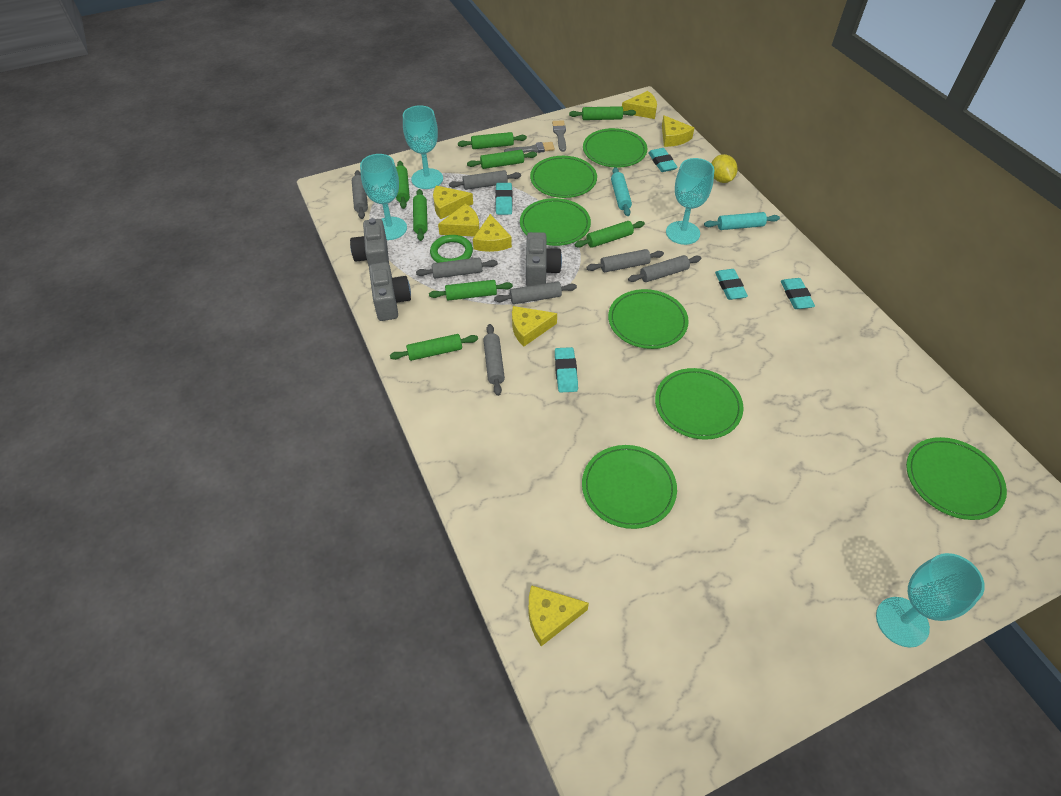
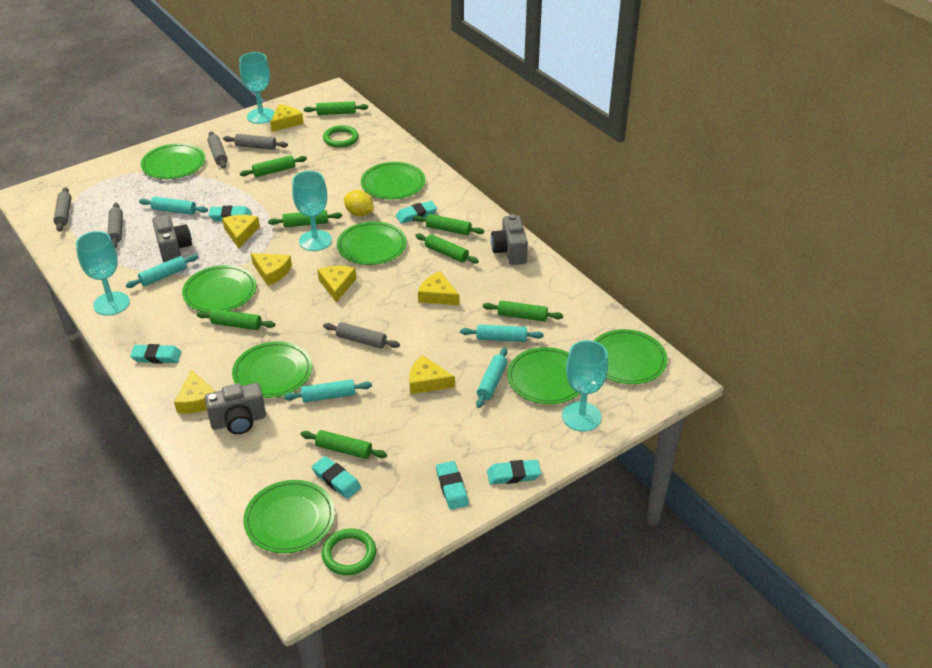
green plate: [520,198,591,246] [530,156,597,198] [582,445,677,529] [583,128,647,167] [608,289,689,349] [655,368,744,440] [906,437,1007,520] = 7 -> [141,143,205,179] [182,265,257,313] [232,341,312,398] [243,480,335,553] [337,221,407,265] [361,162,426,200] [507,347,580,404] [594,329,667,384] = 8
green ring: [430,235,473,263] = 1 -> [322,529,376,575] [323,125,359,148] = 2
grey brush: [504,142,555,153] [552,120,566,152] = 2 -> none = 0
grey rolling pin: [352,170,368,219] [416,257,498,278] [449,170,521,190] [483,324,505,396] [494,282,577,304] [586,249,664,272] [628,255,701,282] = 7 -> [53,187,71,232] [107,203,123,248] [207,131,227,168] [223,134,288,150] [323,322,400,348] = 5
turquoise eraser: [495,183,513,215] [555,347,578,393] [648,148,678,172] [715,269,748,300] [781,278,815,309] = 5 -> [130,344,181,364] [209,206,251,221] [312,456,361,499] [396,201,437,224] [436,461,469,510] [487,460,541,485] = 6
turquoise rolling pin: [611,167,632,216] [704,212,780,230] = 2 -> [126,254,198,288] [139,197,208,215] [284,379,372,403] [460,325,543,342] [476,348,508,408] = 5

